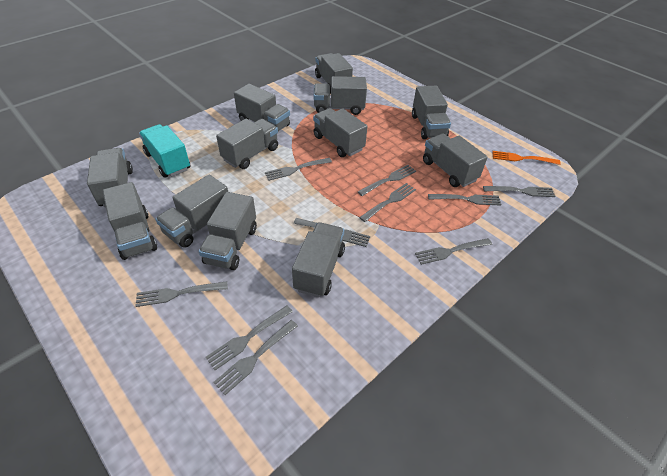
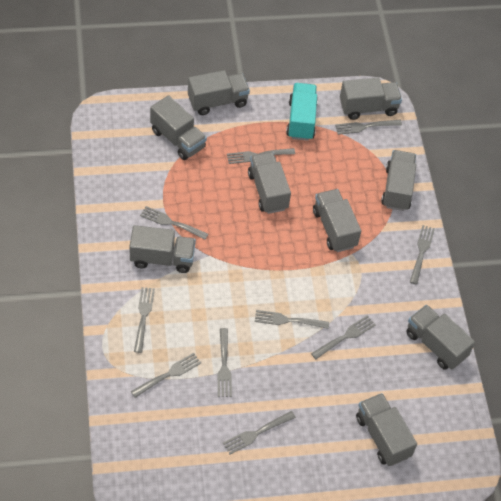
grey truck: [87,148,133,207] [103,182,157,260] [155,175,228,248] [199,192,257,270] [216,119,278,169] [234,84,290,132] [292,222,345,297] [313,108,367,157] [314,76,367,115] [315,53,353,94] [412,86,451,139] [423,133,488,187] = 12 -> [129,225,196,273] [150,95,207,160] [188,70,250,115] [248,152,291,214] [313,189,361,252] [340,78,402,120] [356,393,417,466] [381,150,416,211] [406,305,475,370] = 9
orange fork: [492,151,561,165] = 1 -> none = 0

